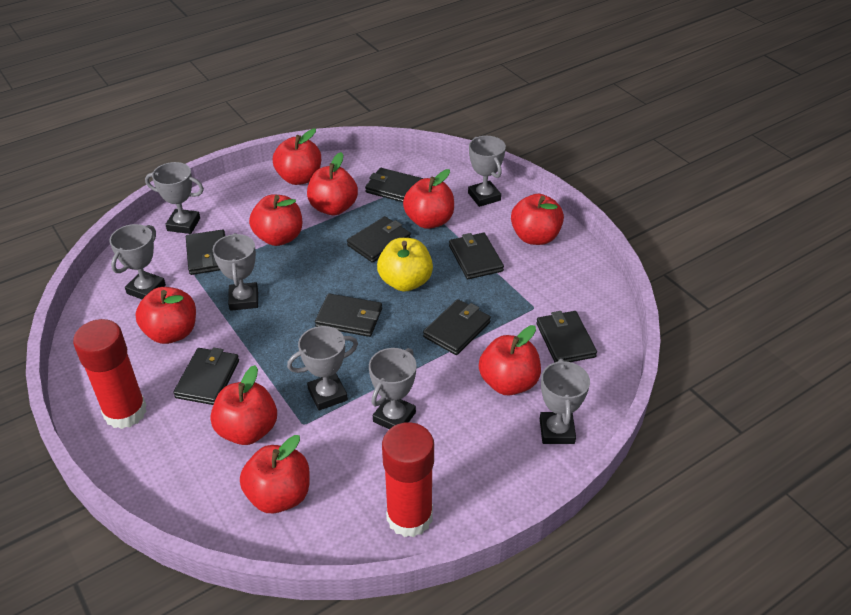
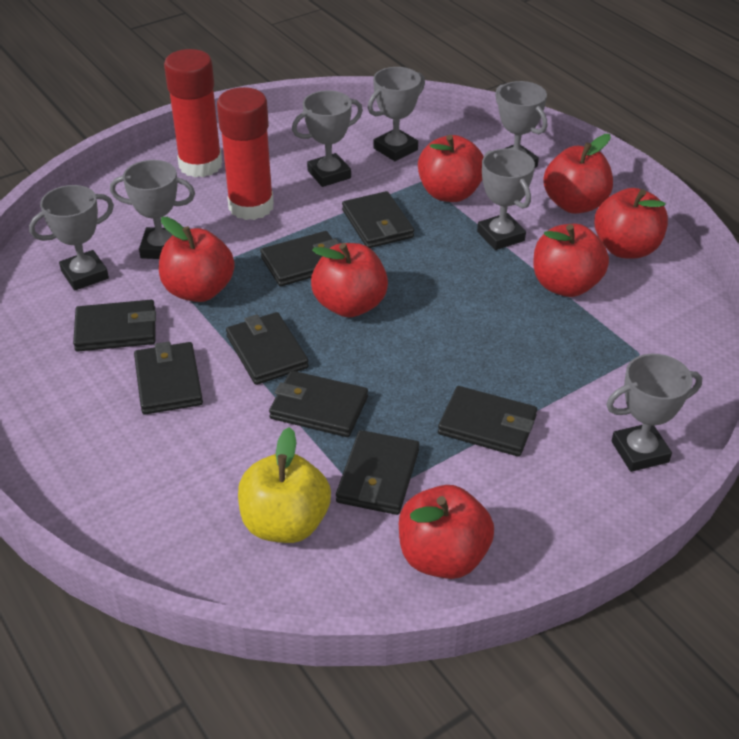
red apple: [135,287,196,344] [210,365,277,445] [240,435,310,513] [249,195,302,246] [273,129,321,185] [307,152,358,215] [403,169,454,229] [479,325,541,395] [511,194,564,245] = 9 -> [159,217,235,302] [311,243,388,318] [399,485,494,579] [418,135,484,202] [533,224,609,297] [543,134,613,214] [594,188,668,259] = 7

